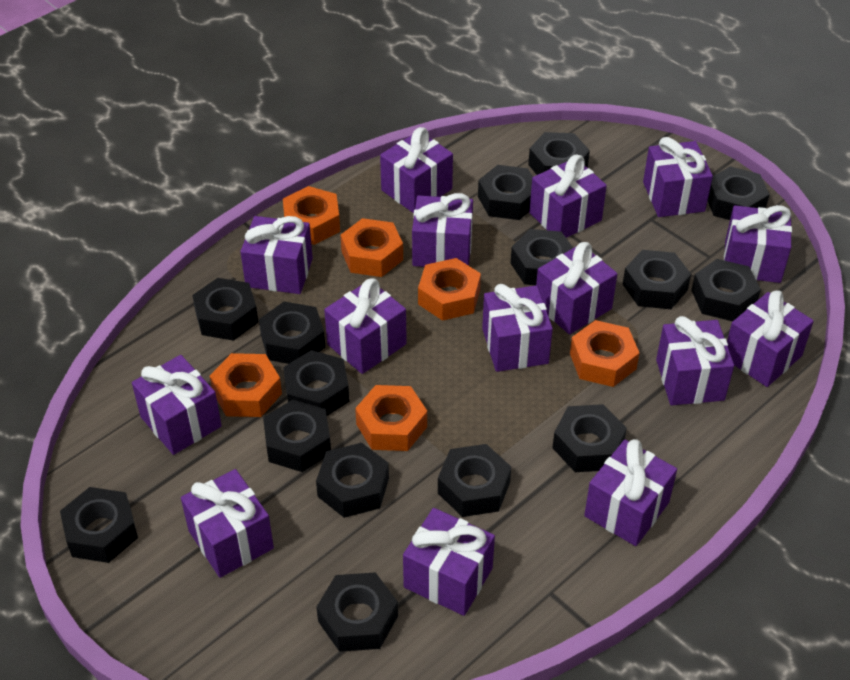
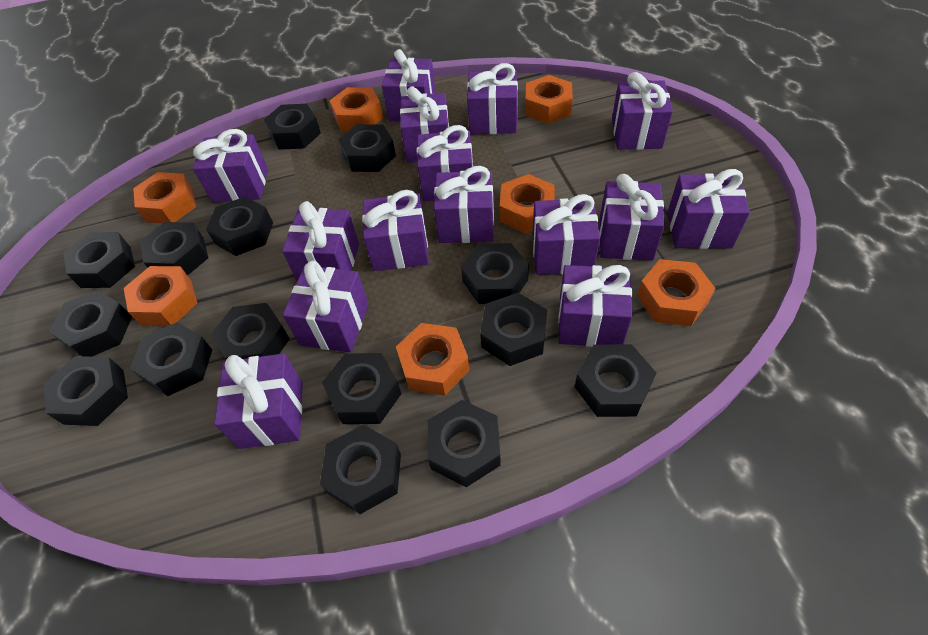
orange nut: [210,353,282,417] [283,186,340,245] [341,218,403,277] [355,385,427,451] [418,258,481,321] [570,320,640,387] = 6 -> [124,266,197,326] [133,172,196,223] [329,87,383,131] [396,323,470,396] [500,174,555,234] [525,75,573,124] [637,259,716,326] = 7

